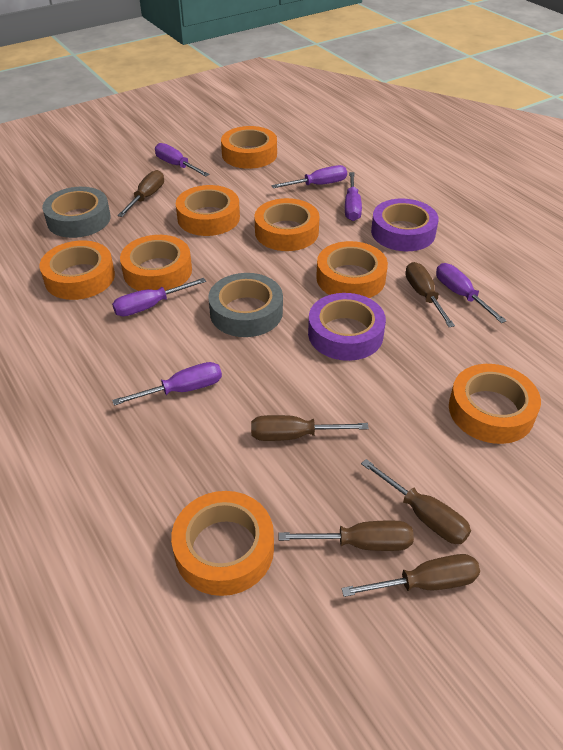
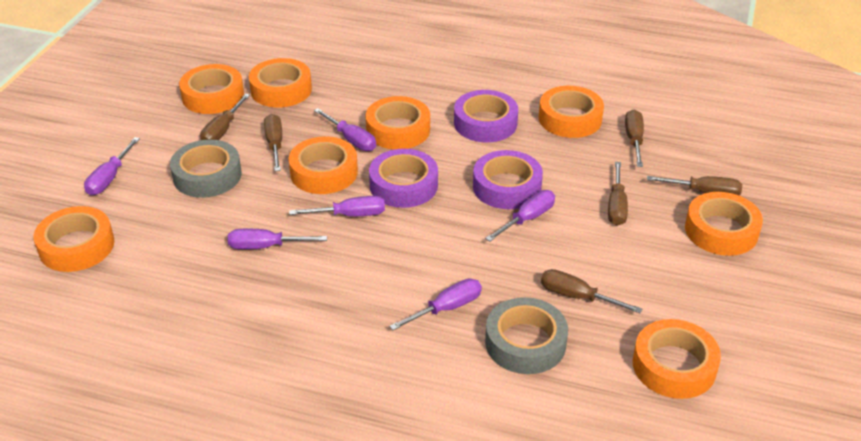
purple tape: [308,293,386,361] [371,198,438,251] = 2 -> [369,149,438,208] [454,90,518,142] [473,150,543,209] = 3

